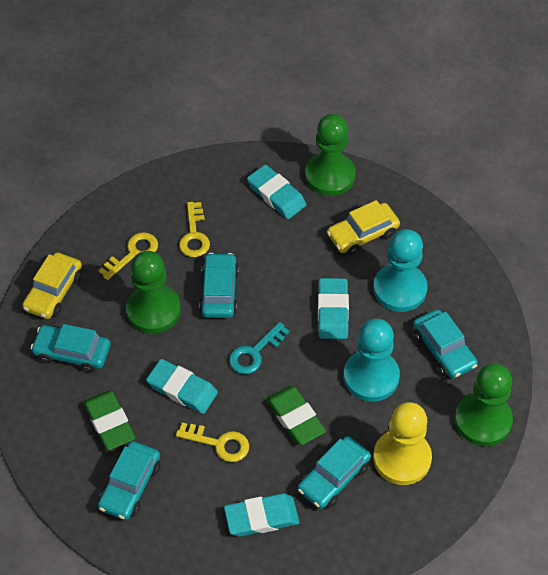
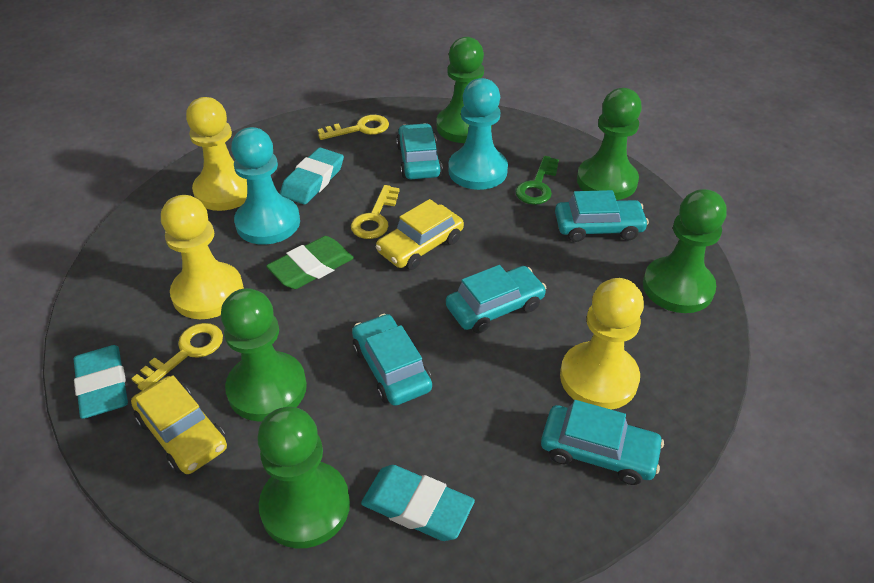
green eraser: [84,390,135,450] [266,386,326,445] = 2 -> [266,236,354,289] = 1
green key: none = 0 -> [515,156,559,205] = 1
green pawn: [126,251,181,334] [305,114,356,196] [455,363,513,446] = 3 -> [221,288,307,422] [257,407,350,548] [437,37,492,143] [577,88,642,200] [643,189,727,313] = 5
turquoise eraser: [146,359,218,414] [224,494,299,537] [247,165,307,219] [318,278,349,339] = 4 -> [74,345,128,419] [280,147,344,205] [361,465,475,541] = 3
turquoise key: [229,322,290,374] = 1 -> none = 0
yellow pawn: [373,402,432,485] = 1 -> [161,195,244,319] [186,97,247,211] [560,278,644,410] = 3

